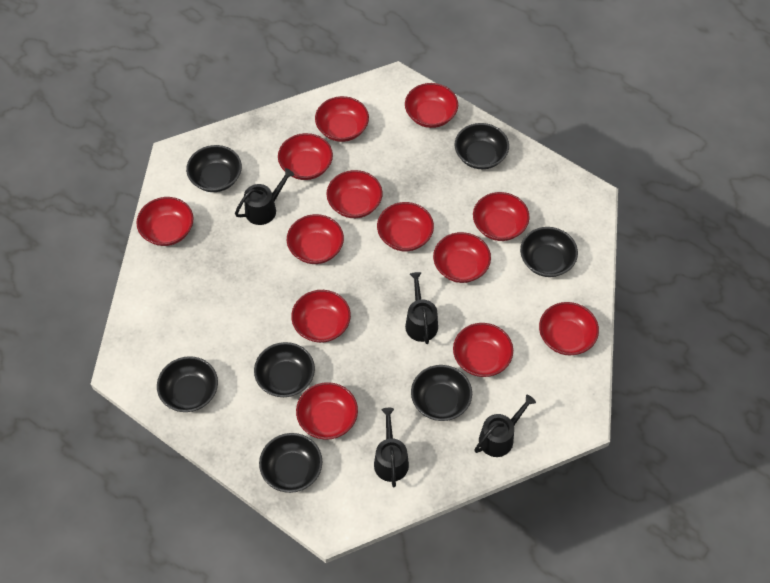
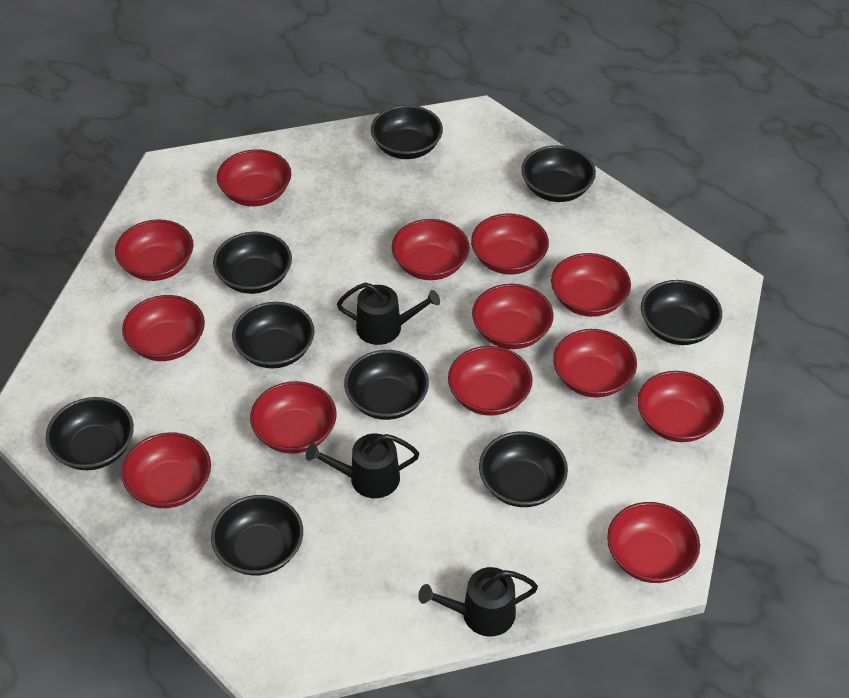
black bowl: [157,356,218,412] [186,145,242,192] [254,342,315,397] [259,433,322,493] [411,365,472,421] [455,123,509,169] [520,227,578,277] = 7 -> [46,397,134,470] [211,495,303,576] [213,232,292,294] [232,302,315,368] [344,350,429,420] [371,105,443,159] [479,431,568,507] [521,145,596,202] [641,280,722,345] = 9
black watering can: [235,168,294,225] [374,408,409,487] [405,272,438,344] [474,395,536,457] = 4 -> [306,433,419,498] [337,283,440,345] [418,567,538,637] = 3

